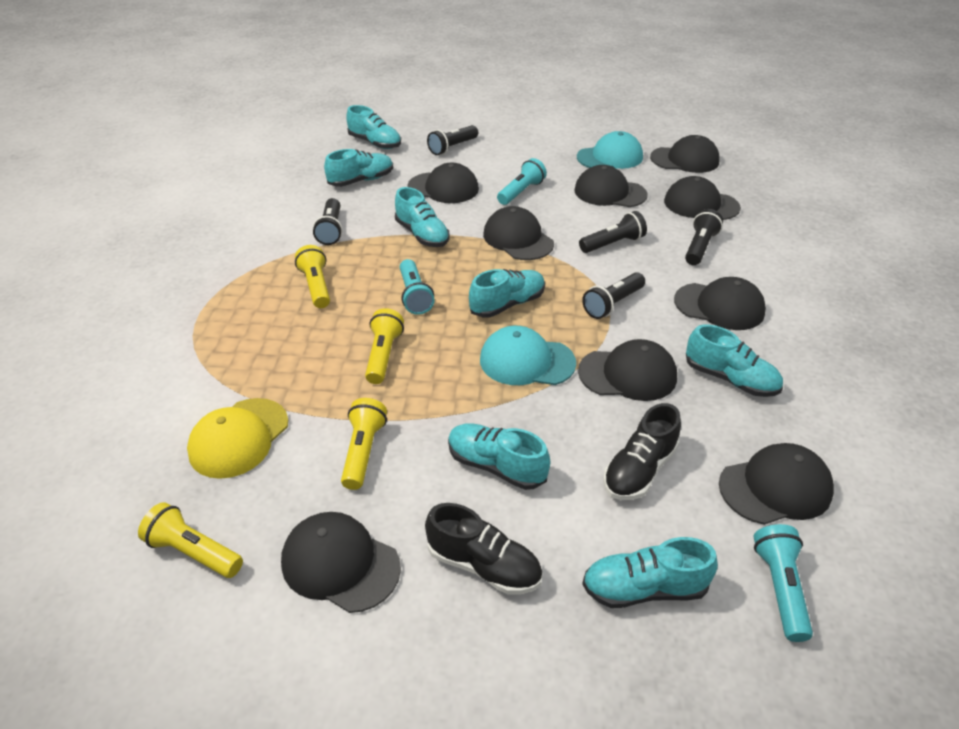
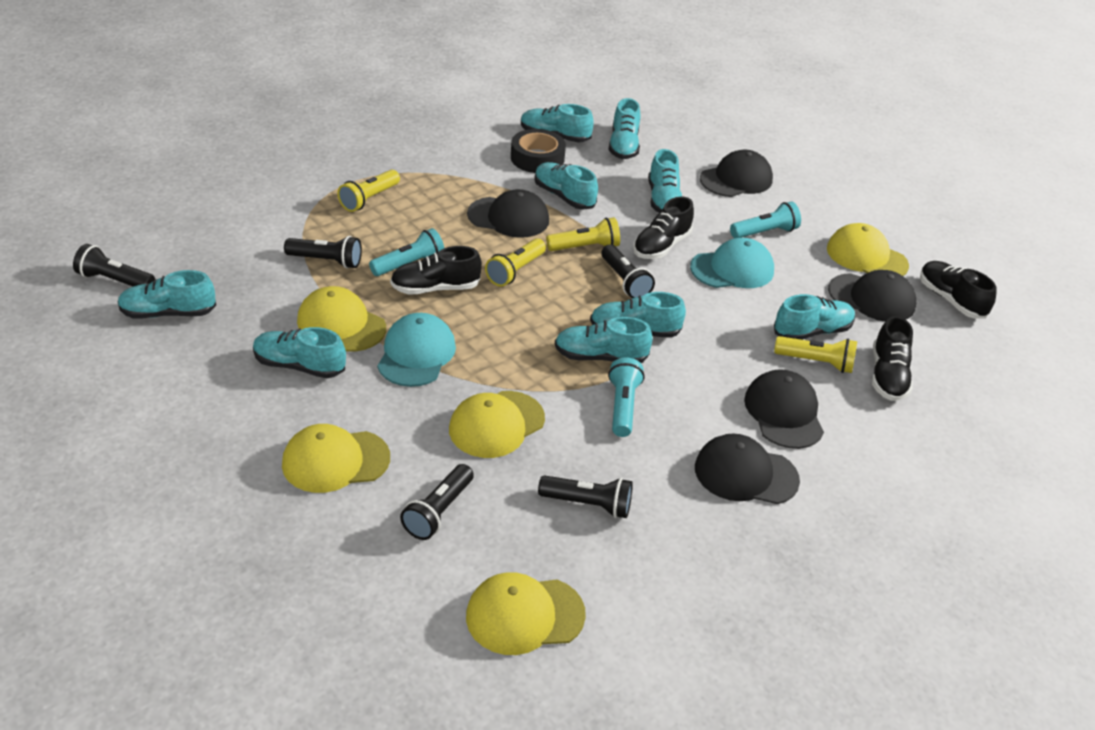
black cap: [281,512,401,613] [407,162,479,203] [483,206,554,260] [574,165,648,207] [578,339,677,401] [650,135,720,173] [664,176,741,220] [674,277,766,330] [719,443,834,525] = 9 -> [467,189,549,238] [695,433,800,504] [700,150,773,197] [744,369,824,449] [828,270,916,322] = 5
black shoe: [425,503,542,595] [603,403,681,500] = 2 -> [390,246,482,295] [633,196,694,259] [872,316,913,401] [920,261,997,319] = 4
black tape: none = 0 -> [511,129,566,173] = 1
turquoise shoe: [324,149,393,187] [346,105,401,149] [395,187,450,247] [448,423,550,490] [469,269,545,318] [582,537,718,608] [686,324,783,397] = 7 -> [117,270,216,319] [253,327,346,378] [521,104,594,143] [534,162,598,210] [555,317,653,363] [590,292,686,338] [608,98,640,159] [648,149,682,213] [774,294,855,340] = 9
yellow cap: [187,398,288,479] = 1 -> [282,424,390,493] [297,286,386,352] [449,391,545,458] [466,572,586,655] [827,223,909,276] = 5

